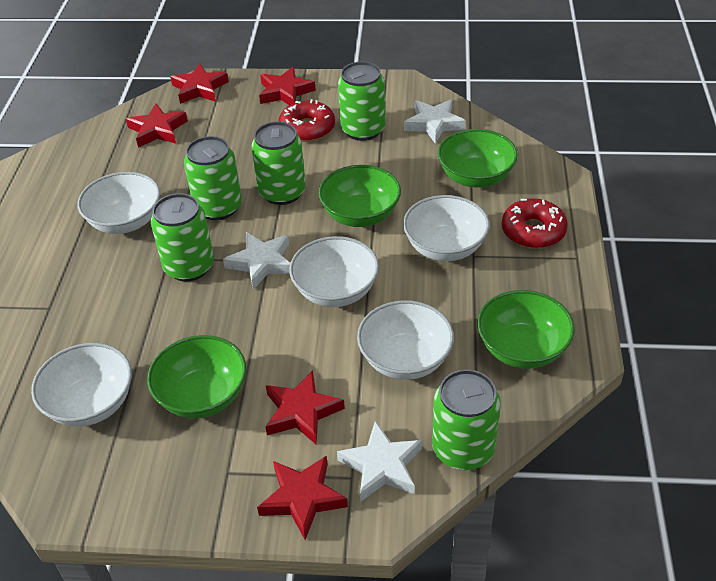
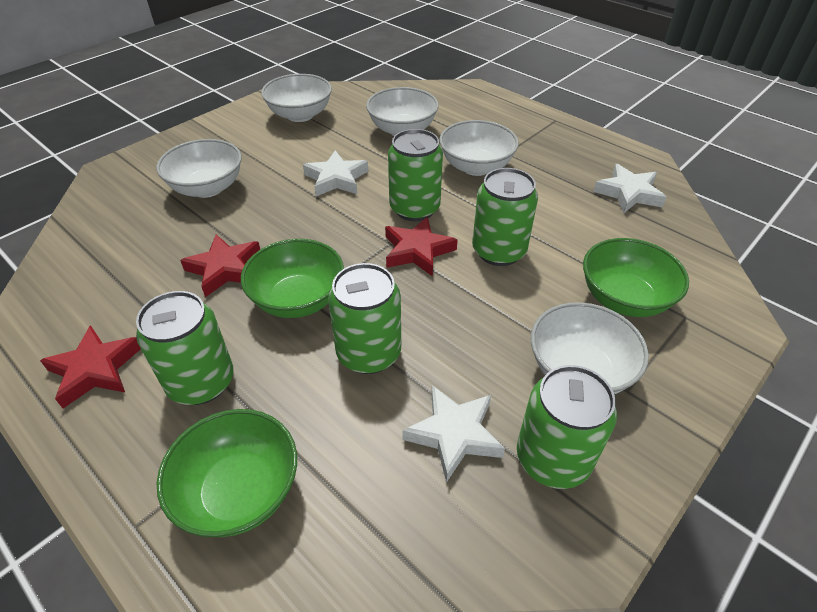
green bowl: [147,335,246,418] [318,165,401,227] [438,129,518,188] [477,290,575,369] = 4 -> [157,409,297,537] [241,239,344,318] [583,238,689,317] = 3
red donut: [278,99,335,142] [502,198,568,248] = 2 -> none = 0
red star: [126,103,188,148] [170,63,229,104] [257,456,348,540] [259,67,316,105] [265,370,345,445] = 5 -> [40,325,141,408] [180,235,260,297] [385,217,458,277] = 3

